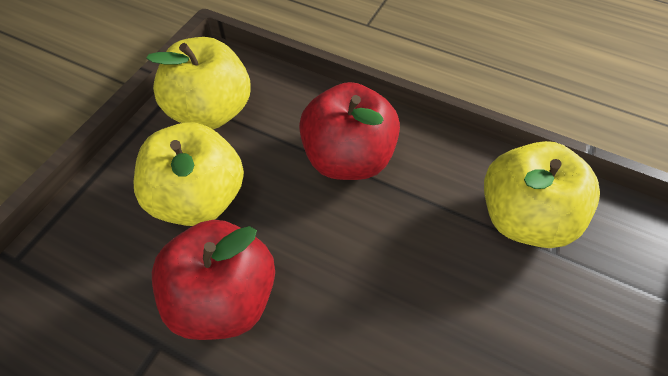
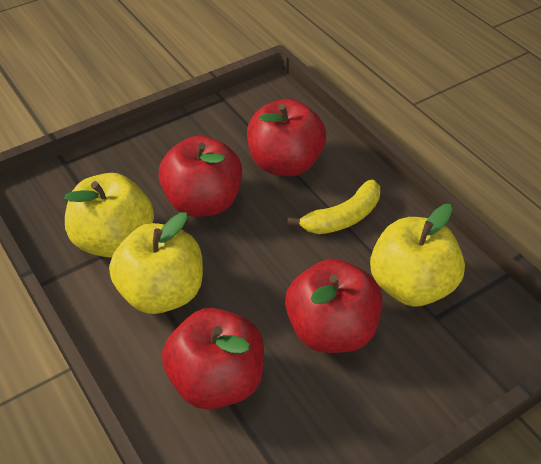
red apple: [152,220,275,340] [299,82,400,180] = 2 -> [159,136,242,217] [162,308,264,409] [247,99,326,176] [285,259,382,353] = 4
yellow banana: none = 0 -> [287,179,380,234] = 1

